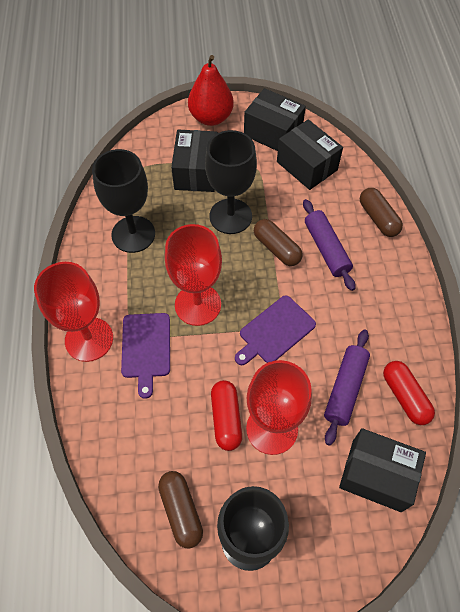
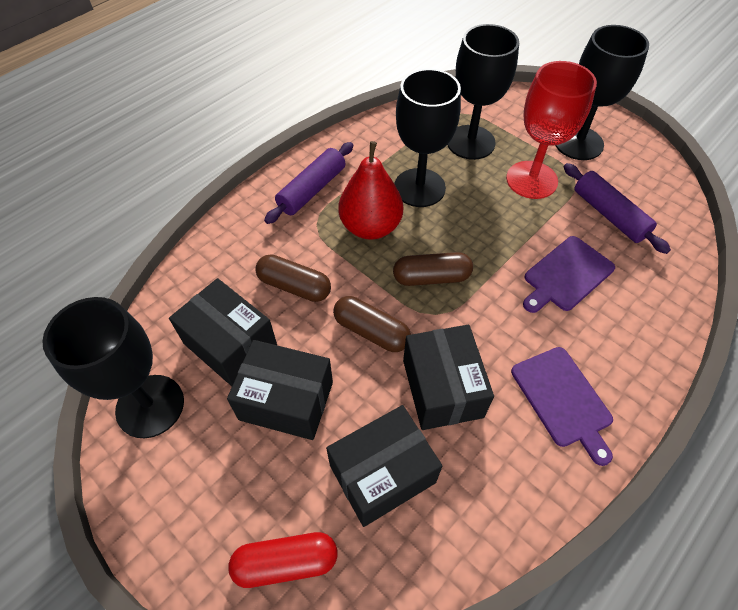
black goblet: [92,149,155,253] [205,130,257,234] [217,486,289,571] = 3 -> [42,297,184,438] [394,69,461,207] [447,24,519,160] [555,25,649,160] = 4
red capsule: [211,380,242,451] [383,361,435,425] = 2 -> [228,532,337,588] = 1
red goblet: [34,262,113,362] [165,224,222,326] [246,360,312,455] = 3 -> [506,61,597,199] = 1

